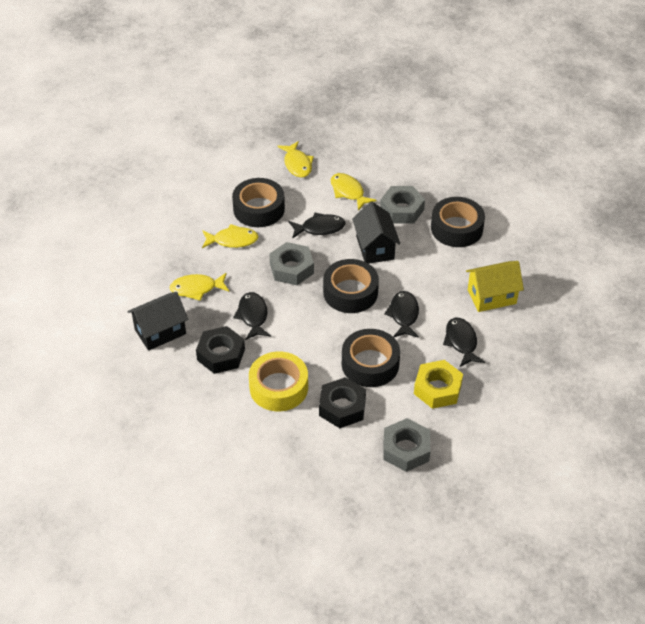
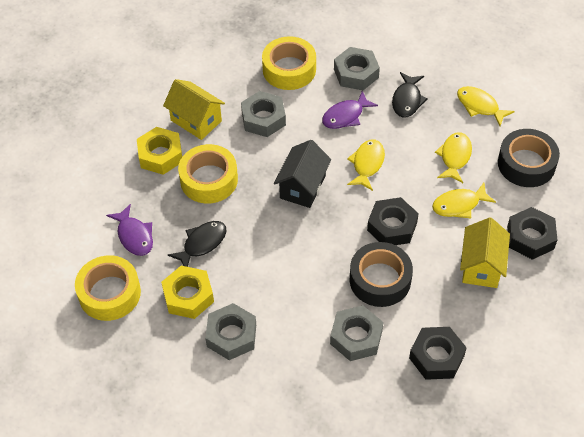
black fish: [233,292,271,340] [289,213,345,239] [384,291,419,338] [443,318,485,367] = 4 -> [168,221,226,267] [392,72,428,117] = 2
black house: [127,292,188,351] [352,202,400,264] = 2 -> [274,140,331,208] = 1
black nut: [196,326,245,374] [319,377,366,428] = 2 -> [367,197,419,245] [409,327,467,380] [507,207,557,260] = 3
black tape: [232,178,285,227] [323,259,379,313] [342,329,400,387] [431,197,485,247] = 4 -> [350,242,413,307] [498,129,560,187] = 2
grey nut: [269,242,314,285] [380,186,425,224] [383,418,430,472] = 3 -> [205,303,256,360] [241,91,286,137] [330,305,383,361] [334,47,380,90] = 4
purple fish: none = 0 -> [106,204,153,256] [322,91,378,129] = 2
yellow house: [466,261,524,312] = 1 -> [163,79,225,140] [460,217,510,288] = 2
yellow nut: [414,360,463,409] = 1 -> [137,127,182,175] [161,266,214,319] = 2
yellow tape: [249,352,308,411] = 1 -> [75,255,141,321] [178,144,238,203] [262,36,316,90] = 3

